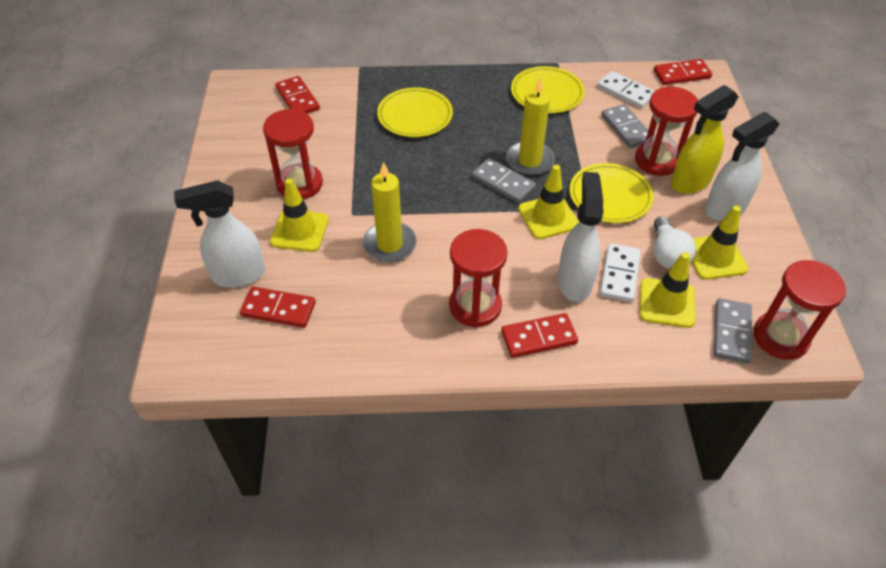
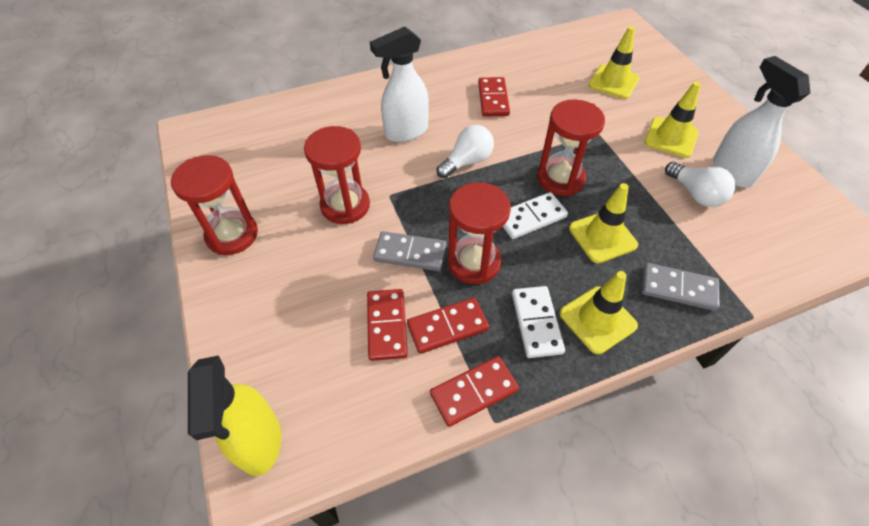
grey domino: [472,158,536,203] [601,104,648,148] [714,298,752,364] = 3 -> [373,231,447,271] [642,263,720,311] = 2
white light bulb: [654,216,696,269] = 1 -> [437,125,494,178] [665,162,736,207] = 2
white spray bottle: [174,180,265,288] [558,172,604,302] [705,112,779,221] = 3 -> [370,26,429,142] [713,56,810,188] = 2
yellow candle: [363,162,417,262] [506,77,555,176] = 2 -> none = 0
yellow plate: [377,87,453,137] [511,66,585,113] [569,163,654,223] = 3 -> none = 0

